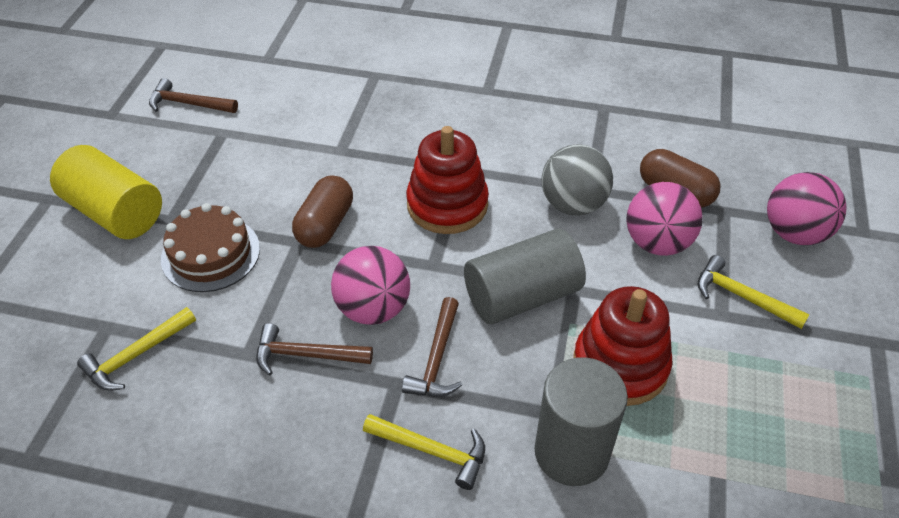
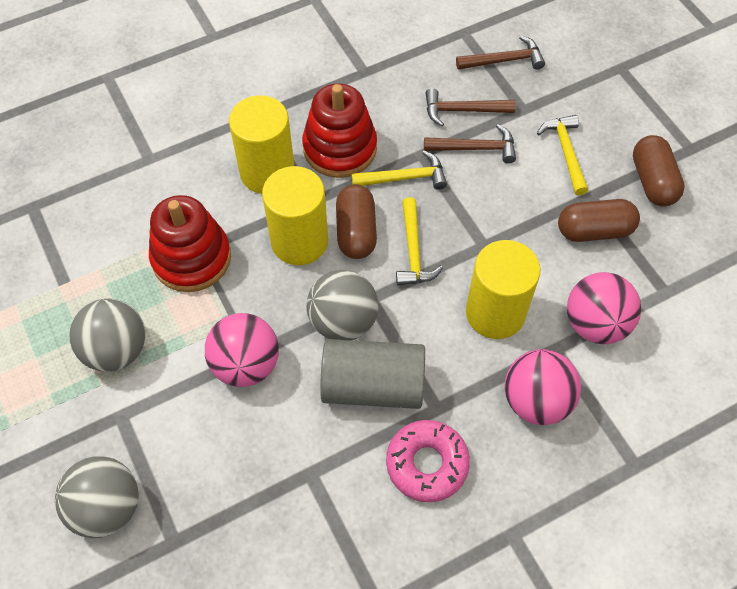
brown cake: [161,203,260,292] = 1 -> none = 0
brown capsule: [292,175,353,248] [640,149,720,208] = 2 -> [336,184,377,259] [558,199,640,242] [633,135,685,207] = 3
grey ball: [542,144,613,216] = 1 -> [55,457,139,538] [69,298,145,372] [306,270,379,340] = 3
grey cylinder: [464,229,586,324] [535,357,628,486] = 2 -> [320,339,425,409] = 1
pink donut: none = 0 -> [386,420,470,502] = 1
yellow cylinder: [50,145,162,239] = 1 -> [229,95,294,194] [262,166,328,265] [466,240,540,339] = 3

